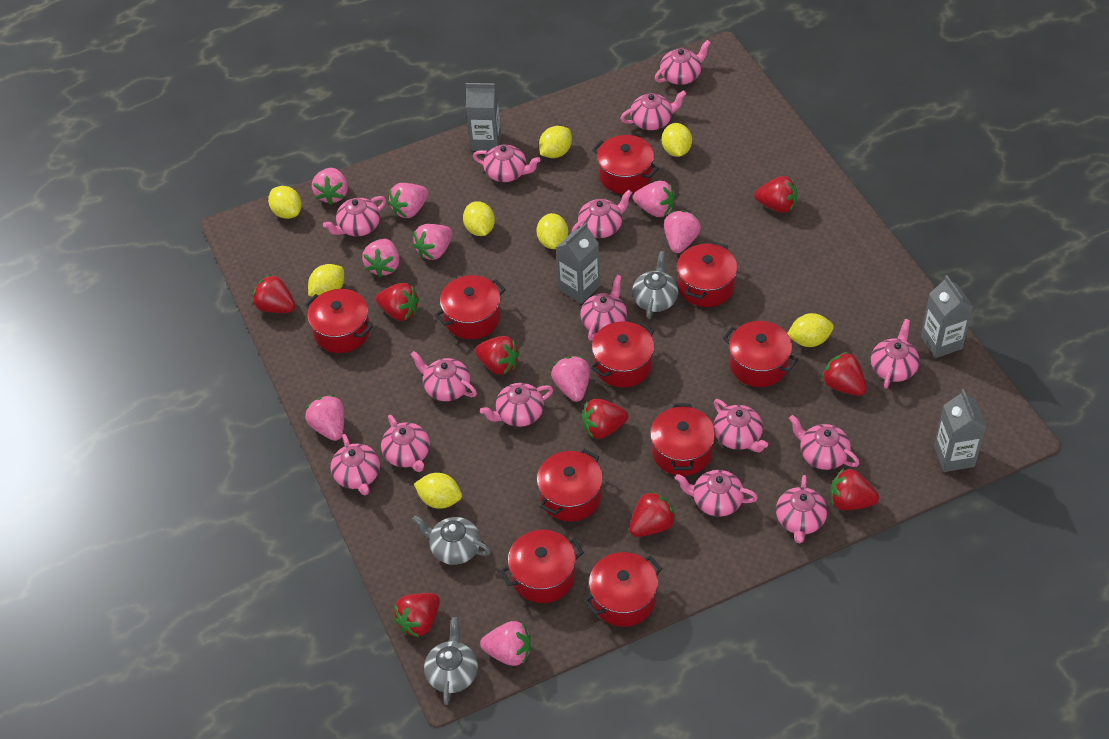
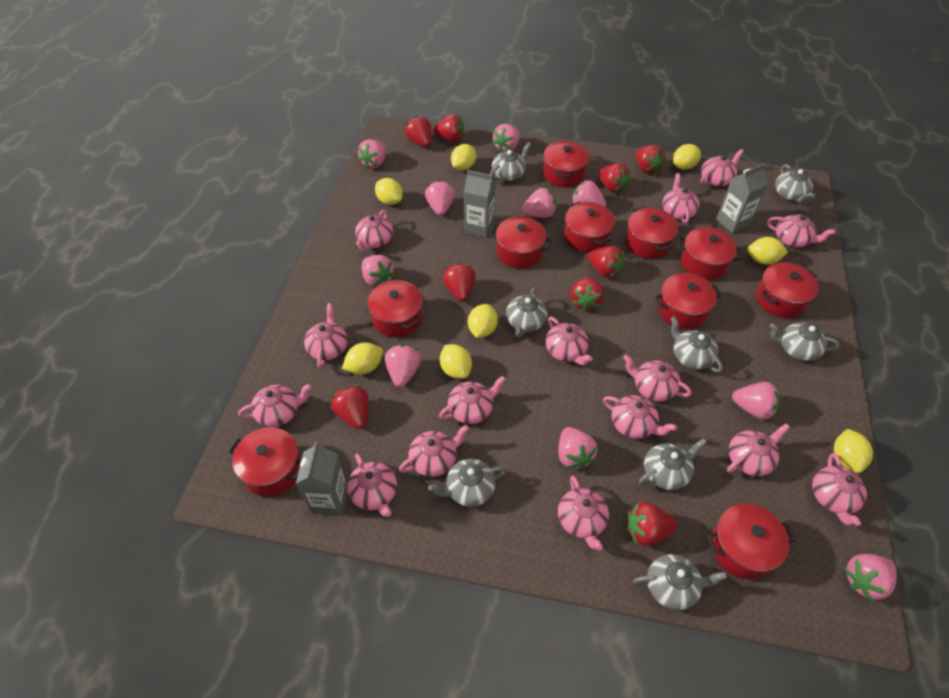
grey carton: [466,83,501,151] [556,223,600,304] [921,275,973,358] [934,389,987,472] = 4 -> [296,442,348,516] [464,170,496,238] [716,163,768,233] = 3
grey teapot: [412,515,491,565] [424,617,478,705] [632,251,678,319] = 3 -> [428,459,507,507] [490,142,531,181] [506,287,547,337] [633,554,727,610] [639,438,707,490] [670,316,723,372] [770,322,840,361] [775,164,815,204] = 8
pink strawberry: [305,395,344,441] [312,168,348,205] [362,239,399,278] [388,183,428,218] [413,224,452,260] [480,621,531,666] [551,356,590,402] [633,181,675,217] [664,210,701,253] = 9 -> [358,139,386,168] [362,255,395,286] [385,345,421,387] [425,180,455,216] [492,124,519,152] [521,188,556,218] [558,427,597,470] [572,180,606,207] [732,382,780,420] [844,554,897,601] = 10

